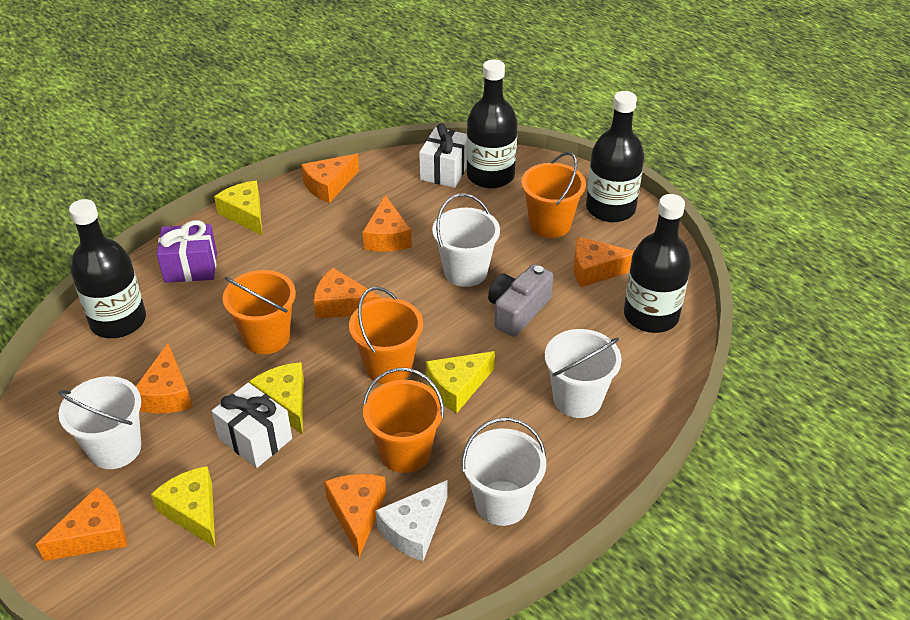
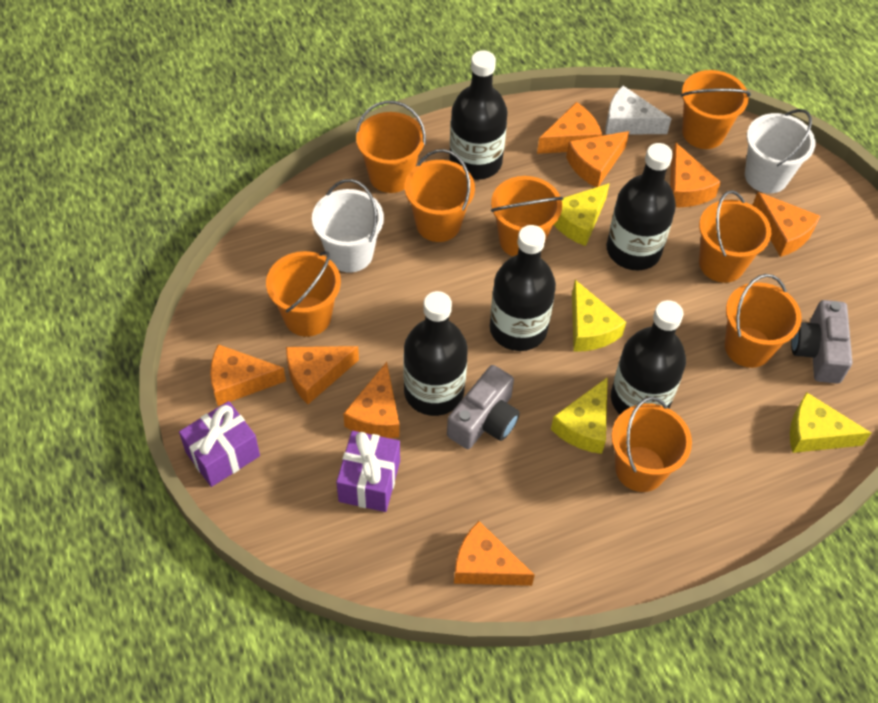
black bottle: [69,199,146,338] [466,59,517,189] [586,91,644,222] [624,194,691,333] = 4 -> [403,291,468,416] [449,50,508,180] [490,225,556,351] [607,143,676,270] [611,300,686,414] = 5
grey camera: [488,264,553,337] = 1 -> [447,365,520,449] [791,300,852,383] = 2
orange bucket: [223,270,296,354] [349,287,423,384] [363,368,444,473] [521,152,586,238] = 4 -> [266,251,341,337] [356,101,426,193] [405,149,475,242] [491,176,563,256] [611,397,692,492] [681,70,751,149] [699,190,771,283] [725,274,802,368] = 8
orange cheese: [36,487,127,561] [136,343,193,413] [301,154,359,203] [314,268,381,319] [324,474,386,557] [363,195,412,252] [574,237,634,287] = 7 -> [210,344,286,406] [286,346,359,404] [343,362,400,438] [454,521,535,586] [537,102,602,154] [566,131,630,187] [670,143,721,207] [753,192,820,257] = 8
purple gift: [157,220,217,283] = 1 -> [179,401,260,487] [336,431,400,512] = 2
white bucket: [59,376,141,469] [432,193,500,287] [462,417,546,526] [545,329,622,418] = 4 -> [312,179,384,273] [745,109,815,193] = 2
white gift: [212,383,292,468] [419,123,467,188] = 2 -> none = 0

